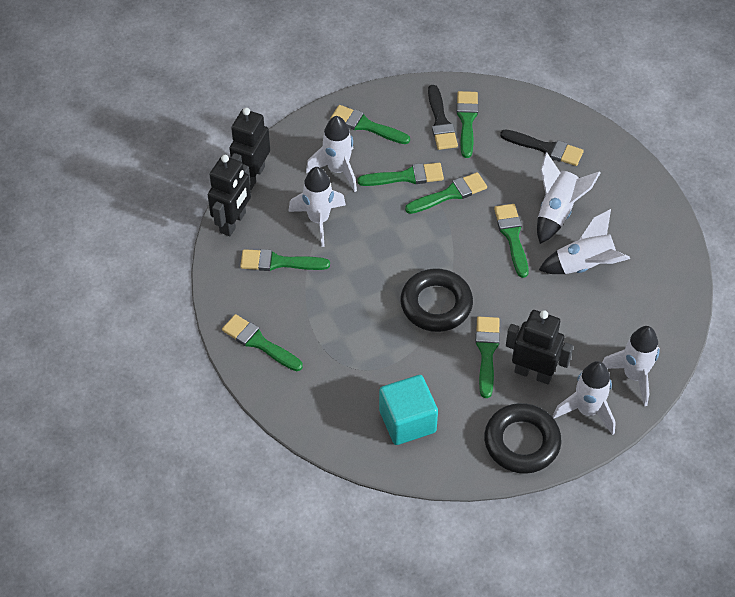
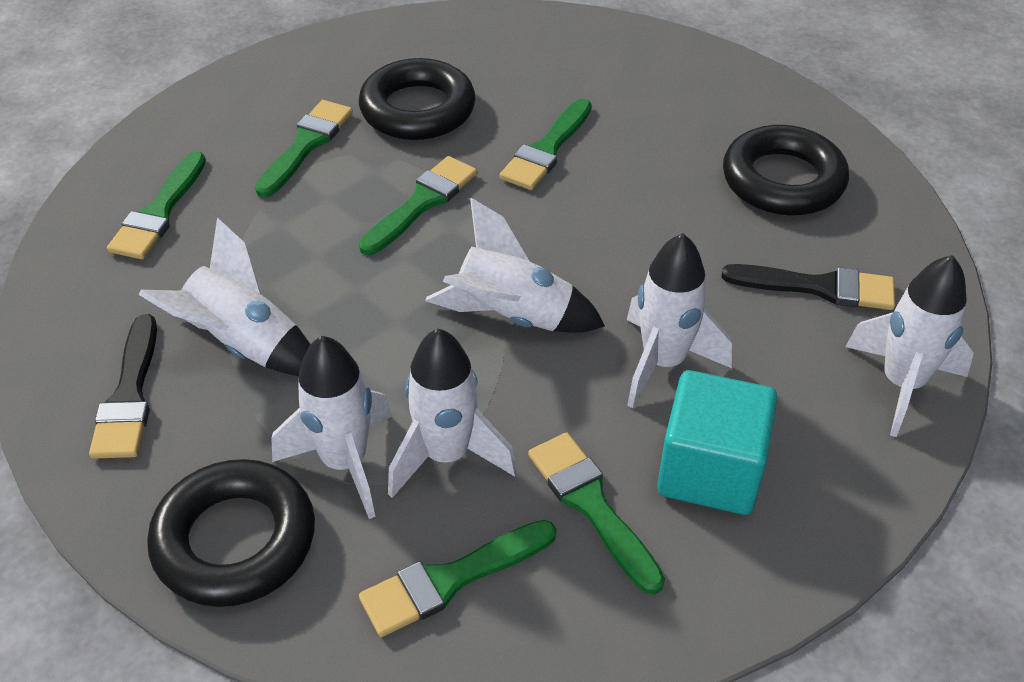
black ring: [400,268,473,332] [484,403,562,474] = 2 -> [147,459,315,607] [359,58,475,140] [723,125,849,216] = 3
black robot: [208,155,251,236] [229,108,270,190] [506,310,573,385] = 3 -> none = 0
green brush: [222,314,303,371] [240,249,330,271] [330,105,410,144] [357,163,444,186] [405,172,487,214] [457,91,478,158] [476,317,500,398] [494,204,529,278] = 8 -> [107,151,206,259] [255,100,353,198] [359,156,477,255] [359,520,556,637] [500,98,592,190] [528,432,665,595] = 6

